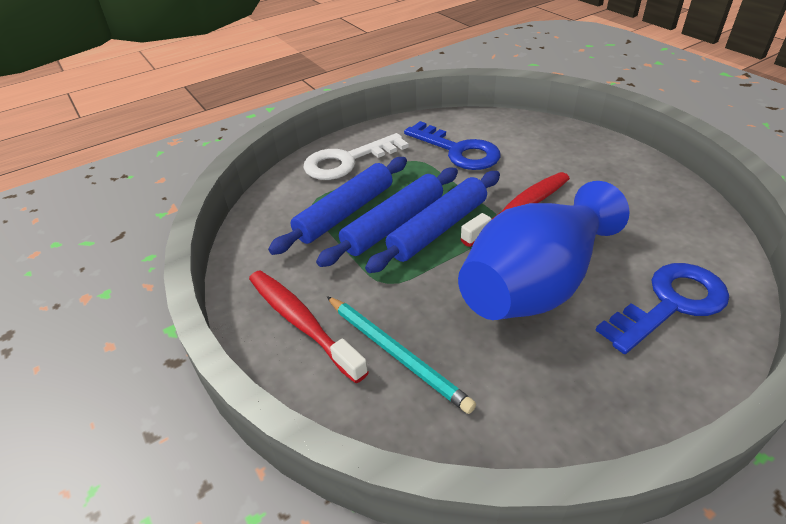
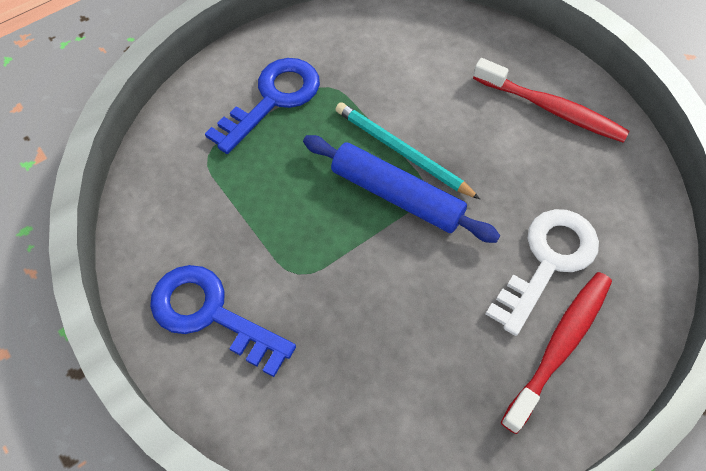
blue rolling pin: [268,157,407,255] [316,168,458,267] [365,171,500,273] = 3 -> [303,135,500,243] = 1
blue vase: [458,181,630,320] = 1 -> none = 0

